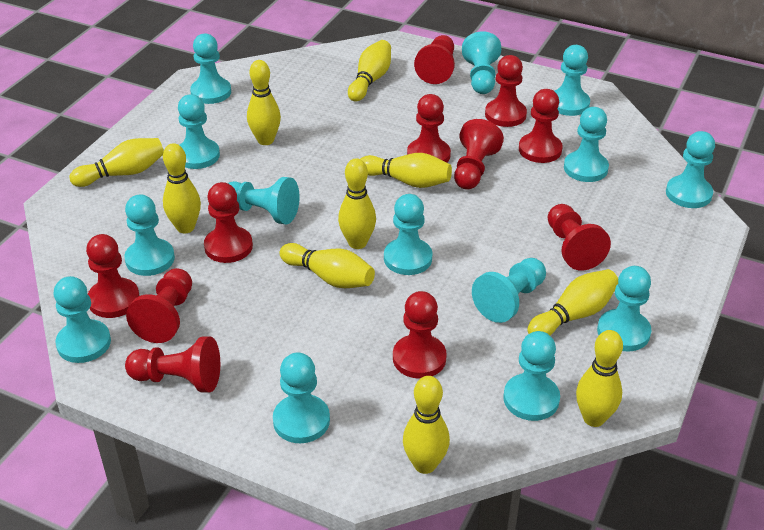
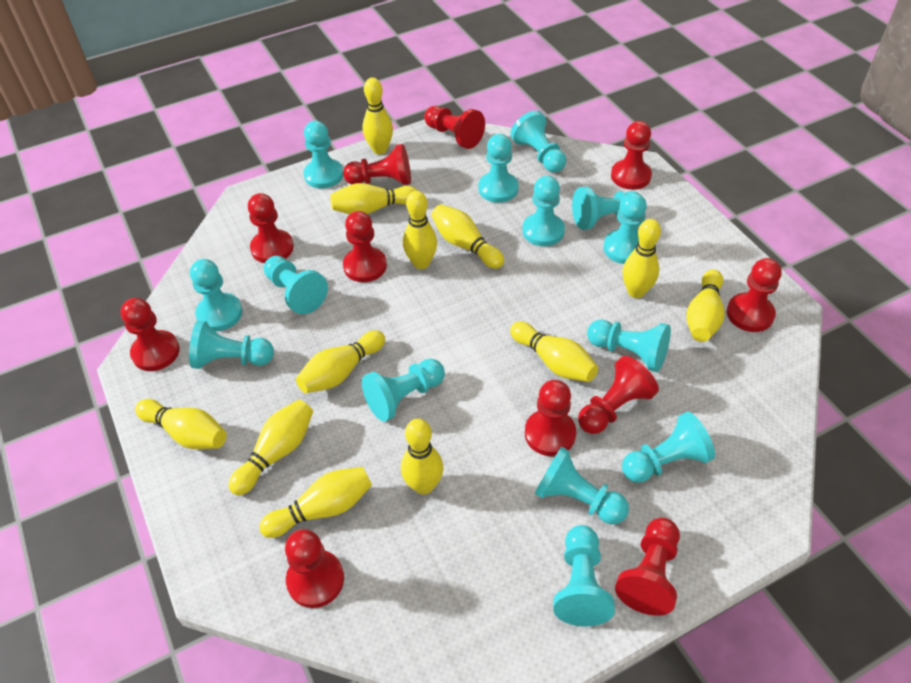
yellow bowling pin: [70,138,164,187] [163,143,201,233] [247,60,281,145] [280,243,375,288] [338,158,376,249] [348,40,391,102] [361,153,452,188] [403,376,450,474] [528,269,618,336] [576,330,623,427] = 10 -> [135,399,227,449] [228,400,313,495] [259,467,372,538] [296,330,385,393] [330,183,418,214] [363,77,393,154] [401,418,443,495] [403,191,437,269] [431,204,504,269] [510,322,598,382] [623,219,661,298] [686,269,725,342] = 12

